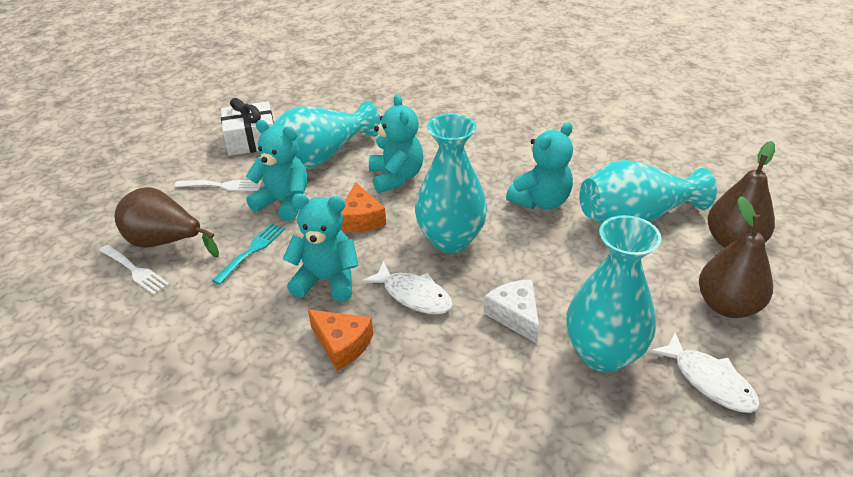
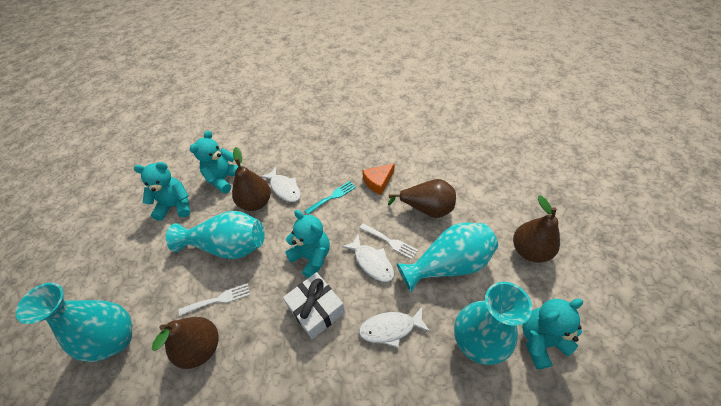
brown pear: [115,187,219,257] [699,196,773,318] [707,141,775,248] = 3 -> [152,317,218,369] [232,147,271,211] [388,179,456,218] [513,195,560,263] = 4
orange cheese: [308,310,373,371] [340,182,386,232] = 2 -> [362,163,395,195] = 1
white cheese: [484,279,539,344] = 1 -> none = 0
white fish: [361,261,453,314] [649,332,760,413] = 2 -> [260,167,301,202] [342,234,394,282] [359,306,430,348] = 3

